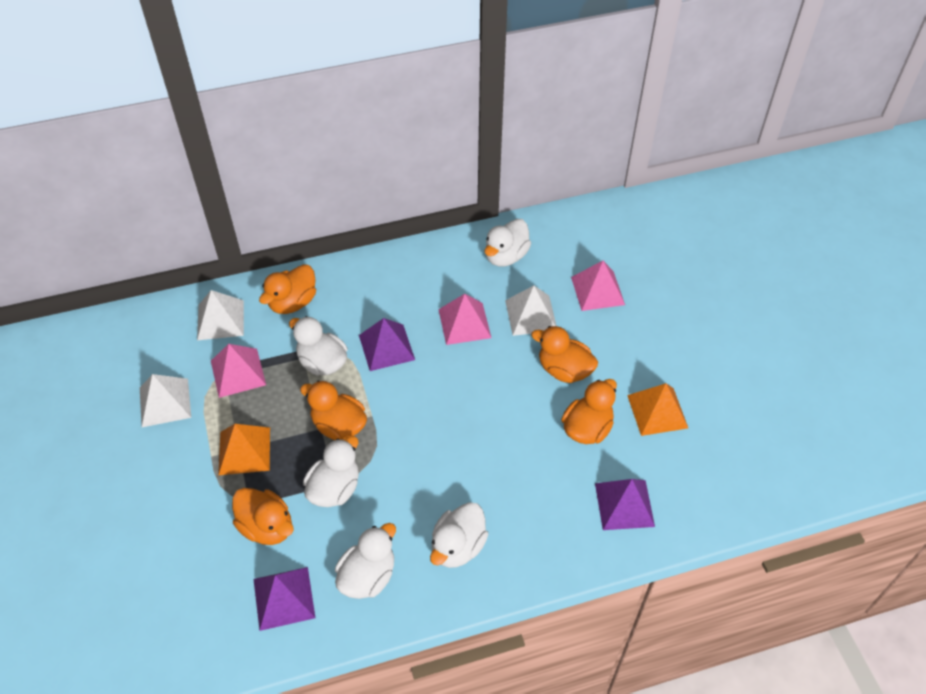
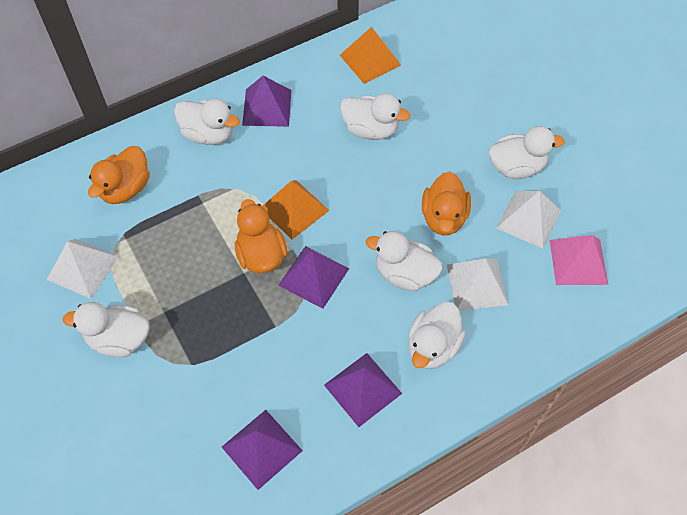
orange duck: [232,488,294,545] [259,264,316,314] [300,381,367,440] [531,326,598,383] [561,379,617,444] = 5 -> [88,146,150,204] [235,199,287,273] [422,172,471,235] = 3
pink pyramid: [211,344,266,398] [438,294,491,345] [571,261,625,311] = 3 -> [550,235,608,285] = 1
purple pyramid: [254,567,315,631] [359,318,415,371] [595,479,655,530] = 3 -> [222,410,303,490] [242,76,291,127] [278,246,349,309] [324,353,402,427] = 4
white duck: [289,316,347,376] [303,436,359,507] [335,523,396,599] [430,502,488,568] [484,219,531,267] = 5 -> [63,302,149,357] [174,99,240,145] [340,93,410,140] [366,231,443,291] [408,302,466,369] [489,126,565,179] = 6

